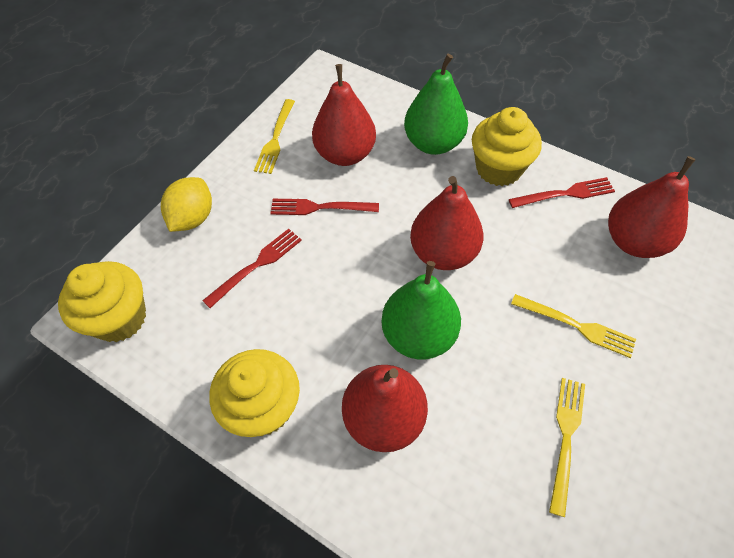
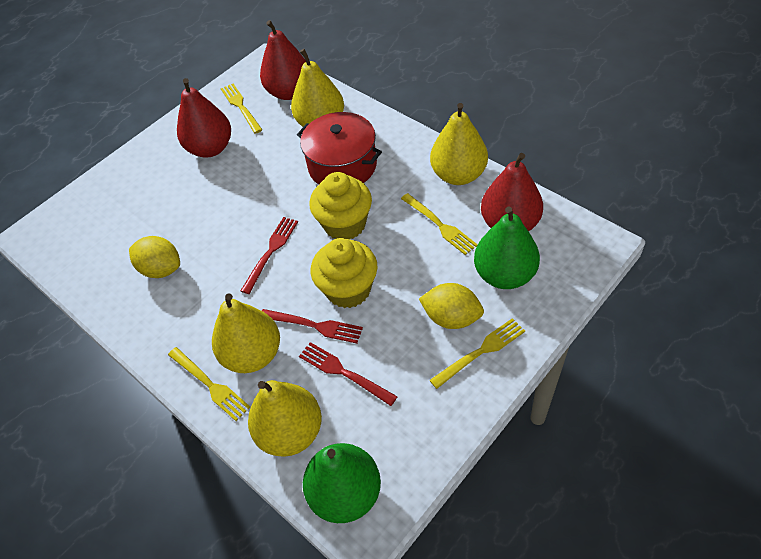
red pear: [312,64,376,166] [342,365,428,452] [410,176,484,270] [608,156,695,258] = 4 -> [177,78,231,158] [260,20,306,100] [481,153,543,231] = 3
red pot: none = 0 -> [297,112,382,185] = 1
yellow cupcake: [58,261,146,342] [209,349,300,437] [472,107,542,186] = 3 -> [309,172,372,239] [311,238,378,308] = 2
yellow fork: [254,99,295,174] [511,294,636,358] [549,378,585,517] = 3 -> [168,347,250,421] [221,84,262,134] [401,193,478,255] [429,318,525,389] = 4
yellow lemon: [161,177,212,232] = 1 -> [129,236,180,278] [419,283,484,329] = 2
yellow pear: none = 0 -> [212,294,280,373] [248,380,322,457] [291,49,344,127] [430,103,488,185] = 4

